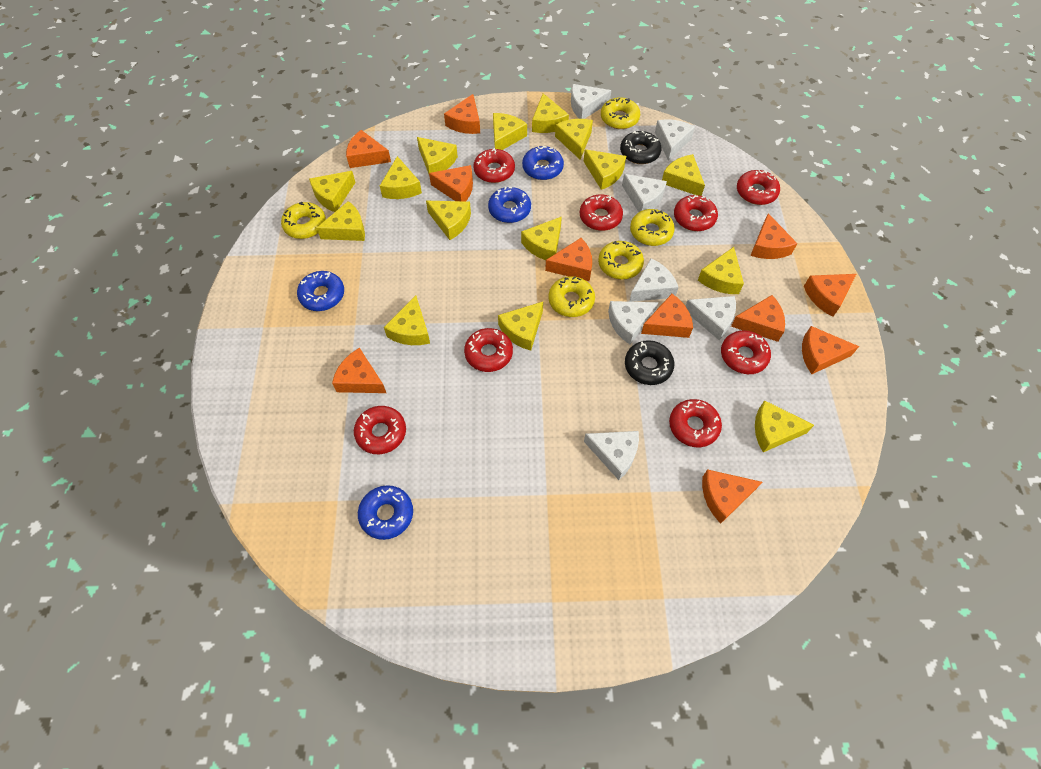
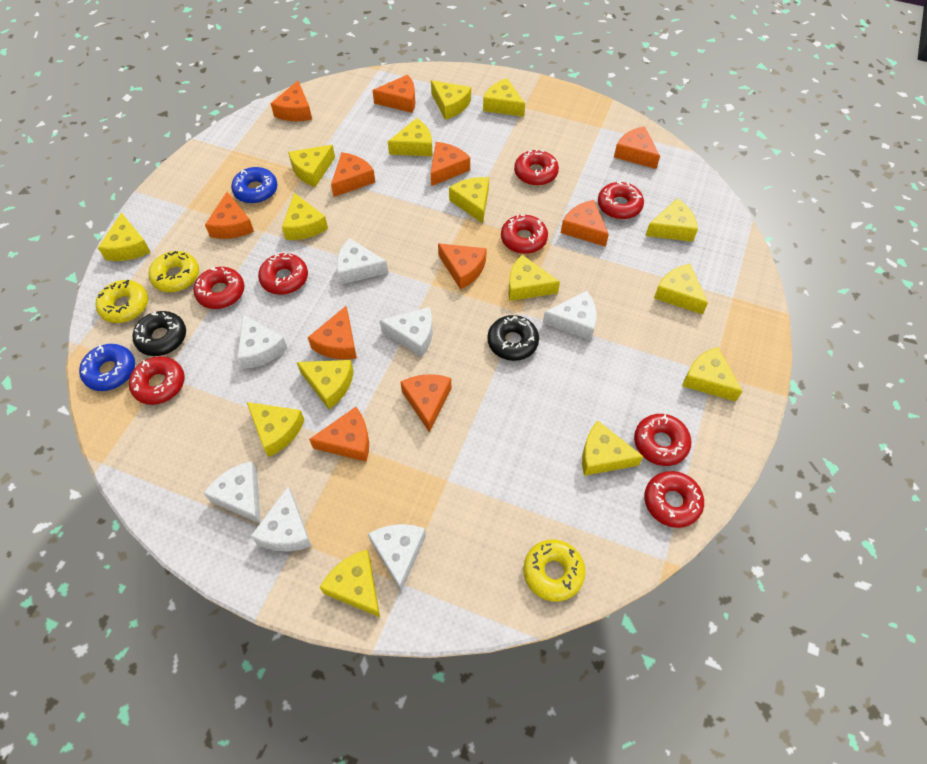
blue donut: [297,271,344,311] [358,485,413,540] [488,187,531,223] [522,146,564,180] = 4 -> [79,344,135,391] [231,167,278,204] = 2
yellow donut: [281,202,326,239] [549,276,595,317] [598,241,644,279] [601,97,640,129] [630,209,675,246] = 5 -> [95,280,148,323] [148,251,199,292] [523,540,586,602] = 3

